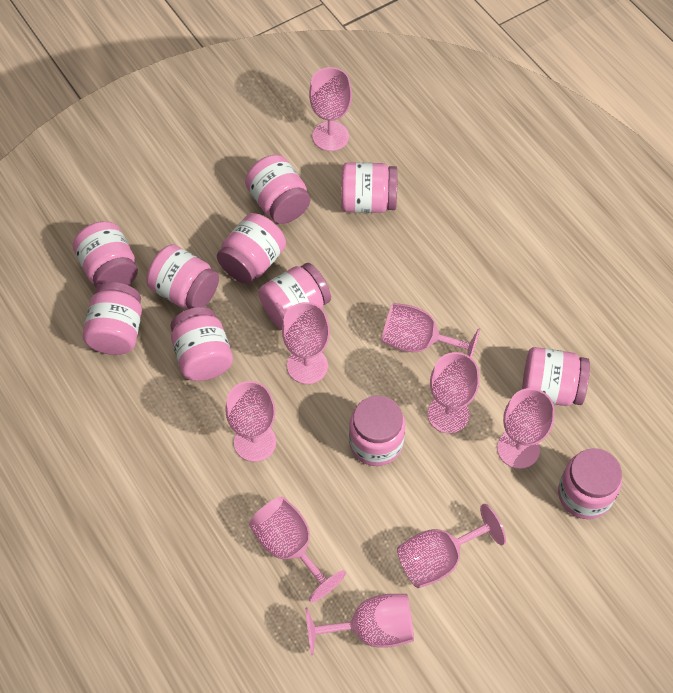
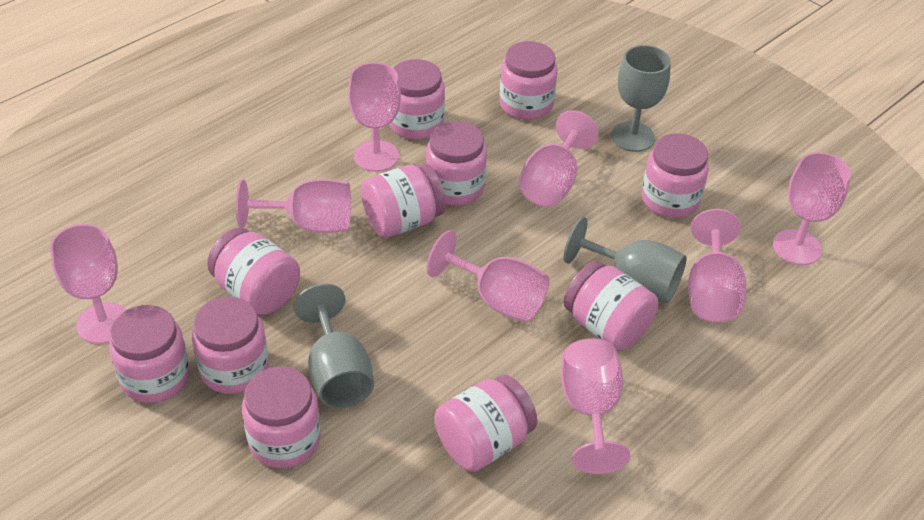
grey goblet: none = 0 -> [293,284,374,408] [564,217,687,303] [611,45,671,152] = 3
pink goblet: [225,381,276,462] [249,496,346,603] [282,302,330,384] [305,594,414,655] [309,67,352,151] [381,303,481,358] [397,504,506,588] [428,352,480,433] [497,388,555,469] = 9 -> [50,224,126,344] [236,179,351,233] [348,62,401,172] [427,230,549,323] [518,110,599,207] [561,338,631,474] [688,209,746,322] [773,152,851,265] = 8

